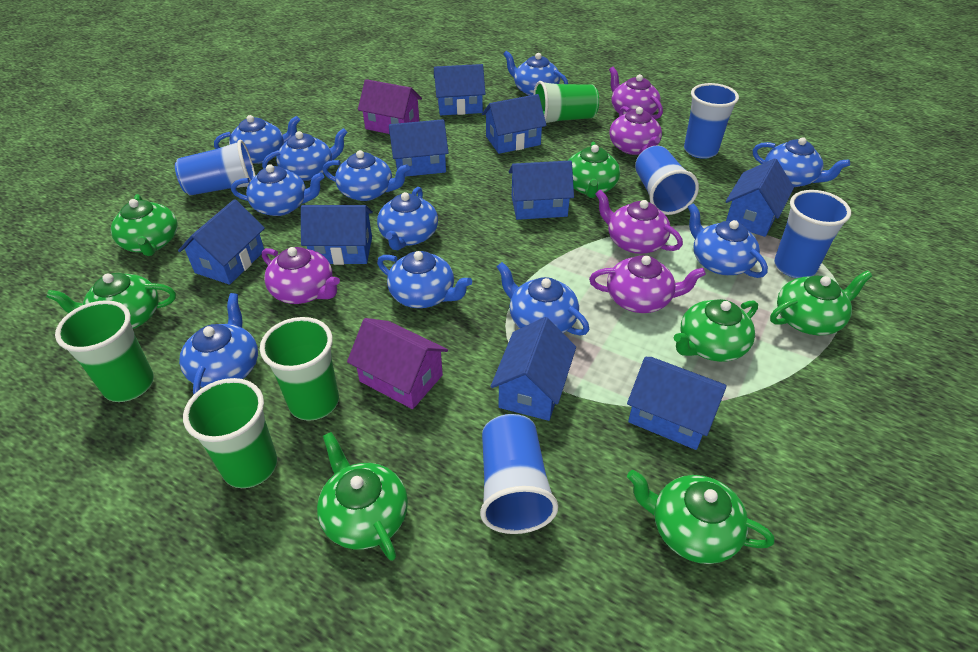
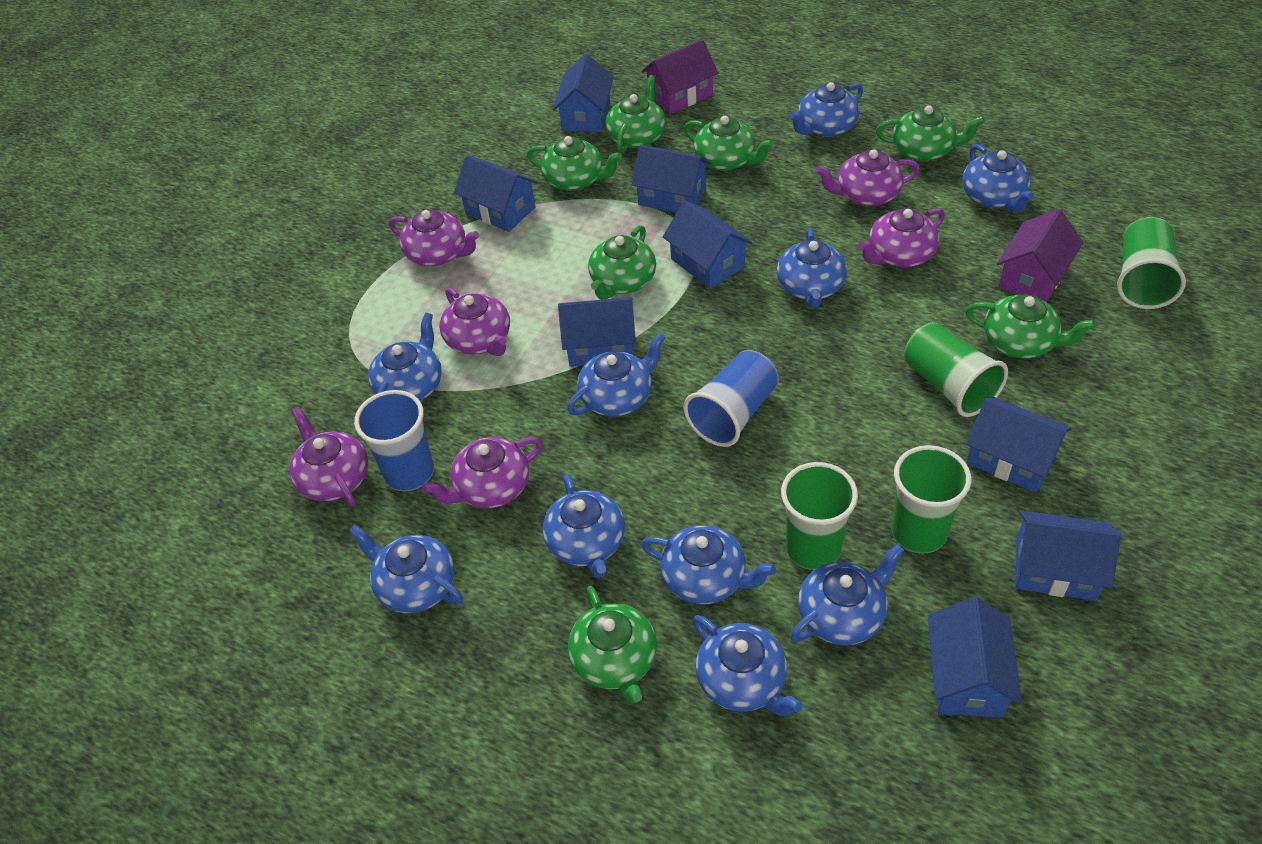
blue cup: [175,140,255,195] [480,414,558,534] [635,145,699,215] [684,83,739,159] [774,190,851,278] = 5 -> [354,390,434,491] [684,350,779,447] = 2
blue house: [178,199,265,285] [301,205,373,265] [389,119,449,177] [434,64,486,115] [482,94,547,154] [490,317,576,421] [509,160,574,220] [627,357,727,450] [725,158,794,237] = 9 -> [454,155,538,232] [553,54,614,132] [558,297,636,367] [631,145,711,213] [663,200,752,289] [928,597,1022,717] [966,397,1071,492] [1015,510,1121,601] = 8
blue teapot: [179,293,258,395] [214,115,300,164] [231,164,324,216] [262,128,348,181] [323,150,410,201] [377,187,438,250] [377,251,472,308] [497,262,589,335] [503,50,568,96] [688,203,768,278] [753,137,850,187] = 11 -> [349,525,463,613] [368,312,442,401] [543,474,625,578] [567,333,665,417] [641,525,776,604] [693,615,803,716] [777,228,847,308] [789,82,863,137] [790,544,904,645] [962,144,1034,212] = 10
purple teapot: [262,247,340,304] [589,255,706,313] [595,190,683,254] [609,67,663,119] [609,106,662,155] = 5 -> [289,407,368,507] [389,210,479,266] [422,437,542,508] [440,287,510,356] [816,149,920,206] [858,208,945,267] = 6

